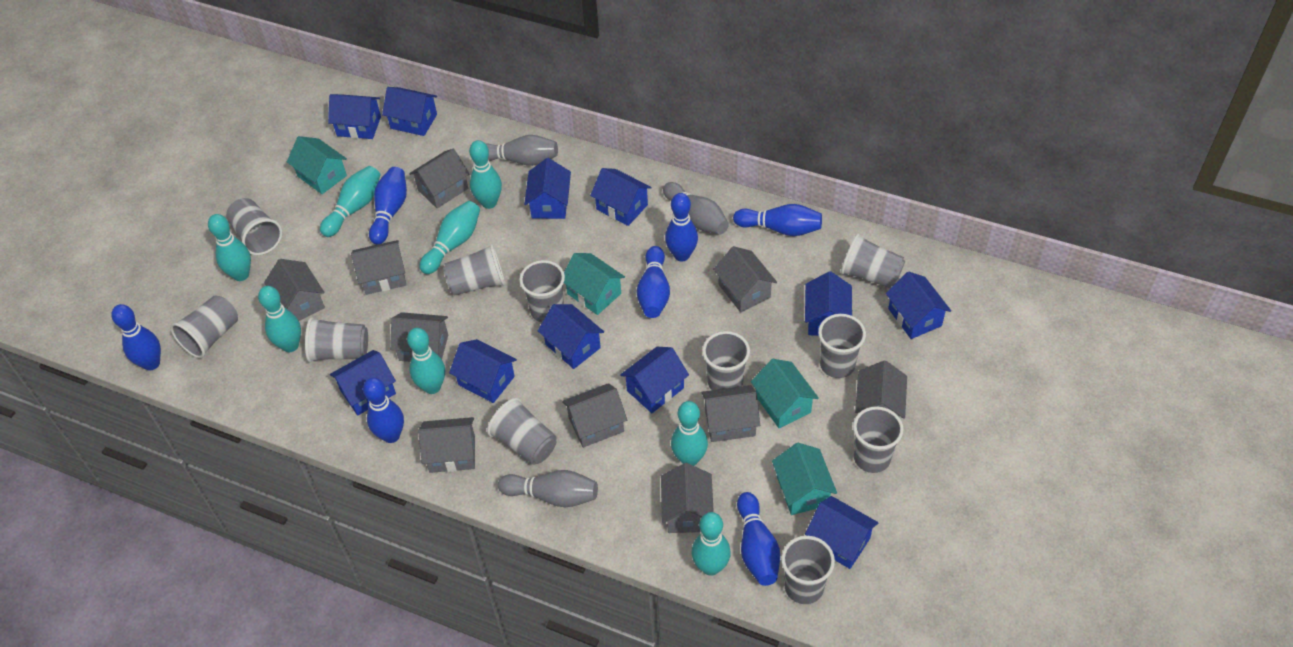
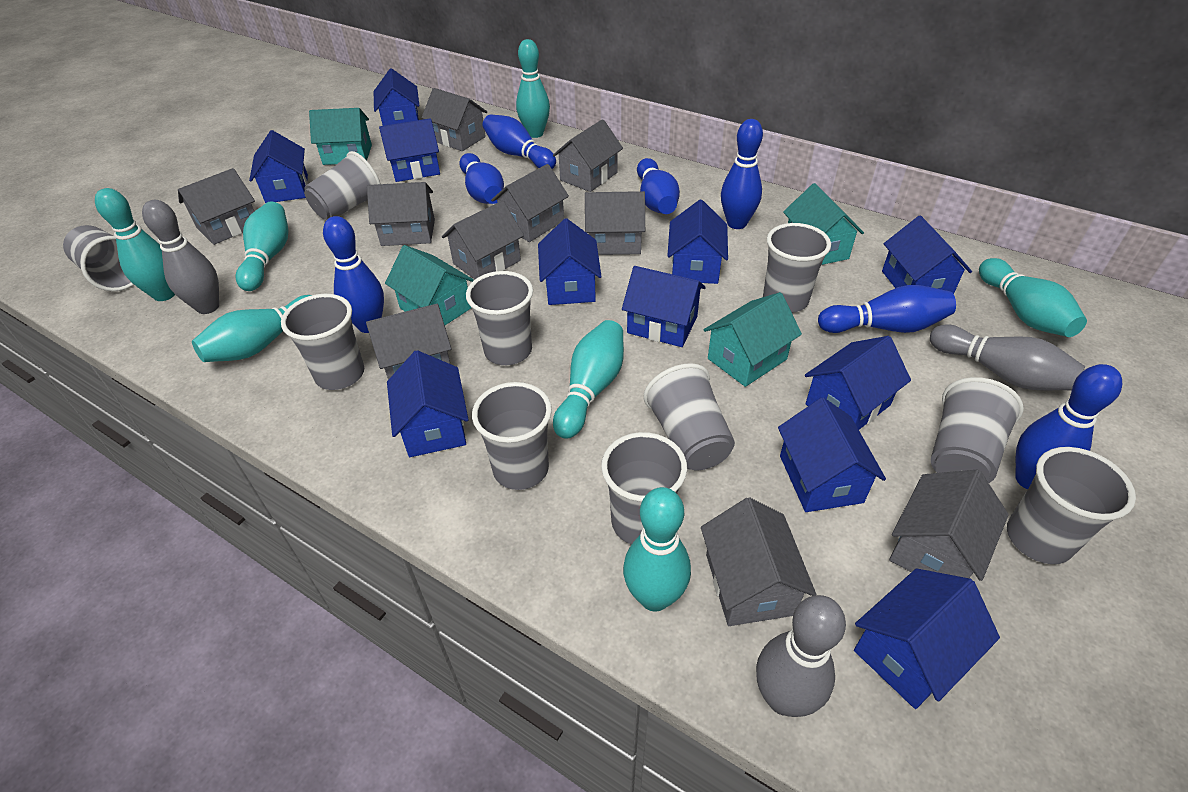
grey cup: [170,295,238,358] [226,198,282,255] [305,317,368,362] [443,244,505,295] [487,398,557,465] [519,260,565,322] [702,331,750,390] [781,536,835,604] [818,314,866,378] [841,234,905,288] [853,406,903,473] = 11 -> [63,225,134,291] [281,294,364,390] [304,151,381,220] [466,271,533,365] [472,382,552,490] [601,432,687,545] [643,363,735,470] [763,223,831,313] [931,377,1024,483] [1007,447,1136,564] = 10
turquoise bowling pin: [208,214,251,281] [258,286,301,352] [320,166,380,237] [407,328,445,394] [419,201,480,274] [469,140,502,209] [671,401,708,466] [691,512,731,576] = 8 -> [95,188,175,301] [192,295,311,362] [236,202,289,291] [516,39,550,138] [553,320,624,439] [623,487,691,612] [979,258,1087,337] = 7

